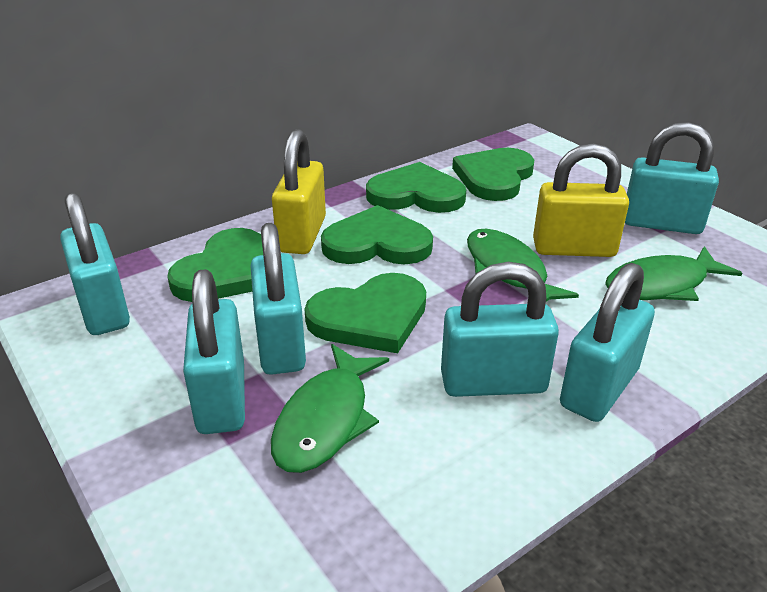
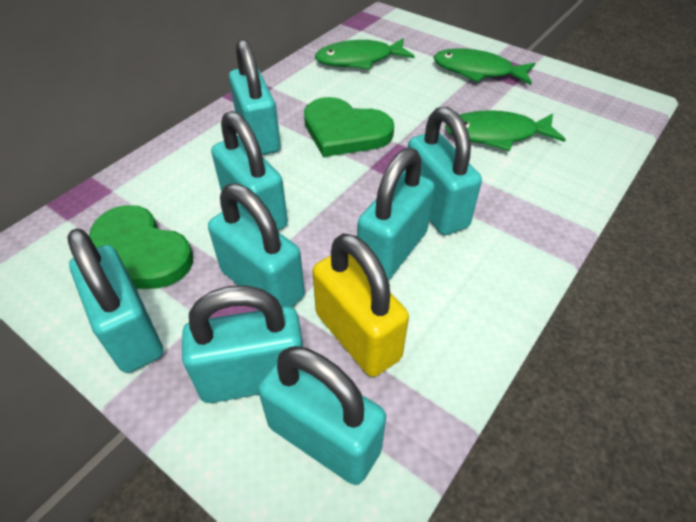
green heart: [167,228,263,302] [304,273,426,353] [321,205,433,264] [366,162,466,213] [452,148,534,201] = 5 -> [89,205,193,289] [304,97,394,157] = 2
turquoise padlock: [60,192,130,335] [183,270,245,434] [250,223,306,375] [441,262,559,397] [560,263,655,422] [625,122,719,234] = 6 -> [67,228,163,373] [182,285,303,403] [208,183,305,307] [211,111,288,231] [229,39,281,155] [258,346,386,485] [357,148,435,280] [405,107,482,235] = 8
yellow padlock: [272,129,326,254] [533,143,629,257] = 2 -> [312,233,409,377] = 1

